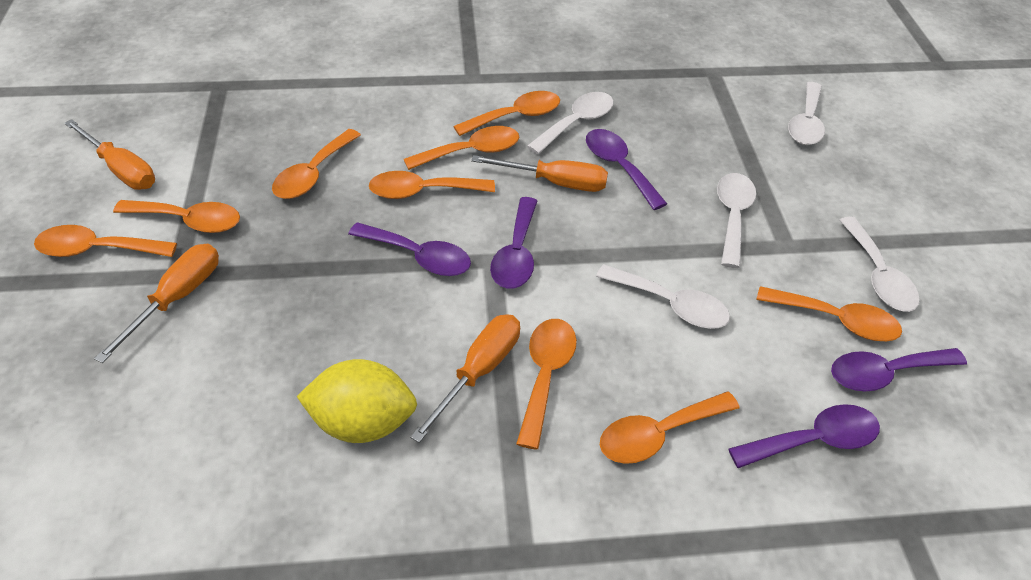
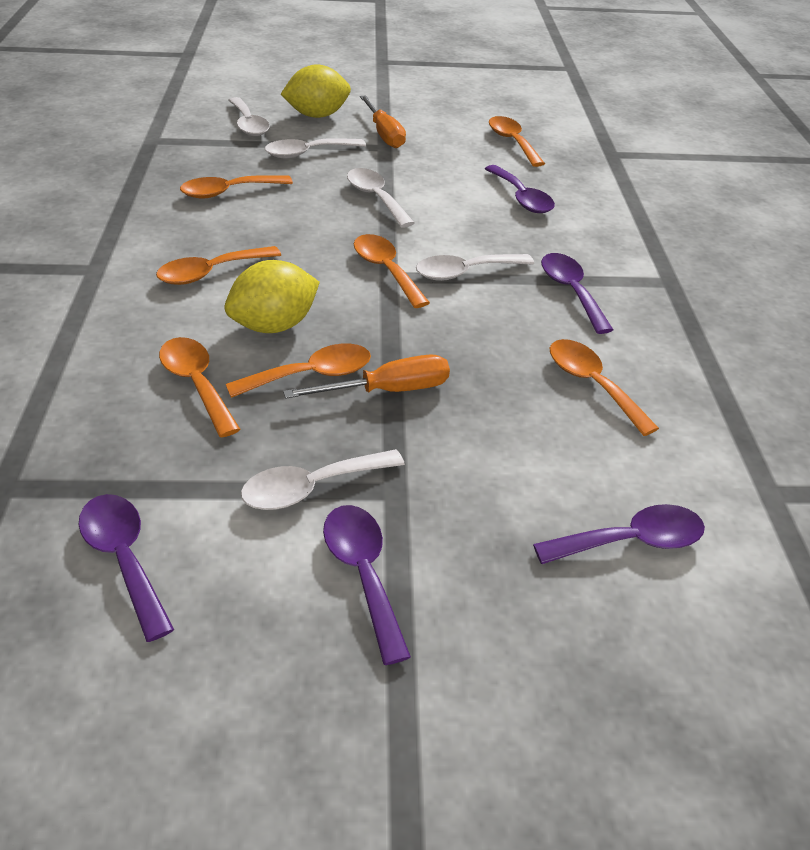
orange screwdriver: [65,119,155,190] [94,244,219,363] [410,314,520,443] [471,155,608,192] = 4 -> [283,355,450,399] [360,95,406,148] = 2
orange spoon: [34,225,177,257] [113,200,240,233] [272,129,361,199] [369,171,495,199] [404,126,519,170] [453,91,560,136] [516,319,577,450] [600,392,740,464] [756,286,902,341] = 9 -> [156,246,281,285] [159,337,241,438] [180,176,293,199] [226,344,371,398] [354,234,430,308] [489,116,545,167] [550,339,659,436] = 7
yellow lemon: [297,359,417,443] = 1 -> [225,260,320,333] [280,65,351,118] = 2

